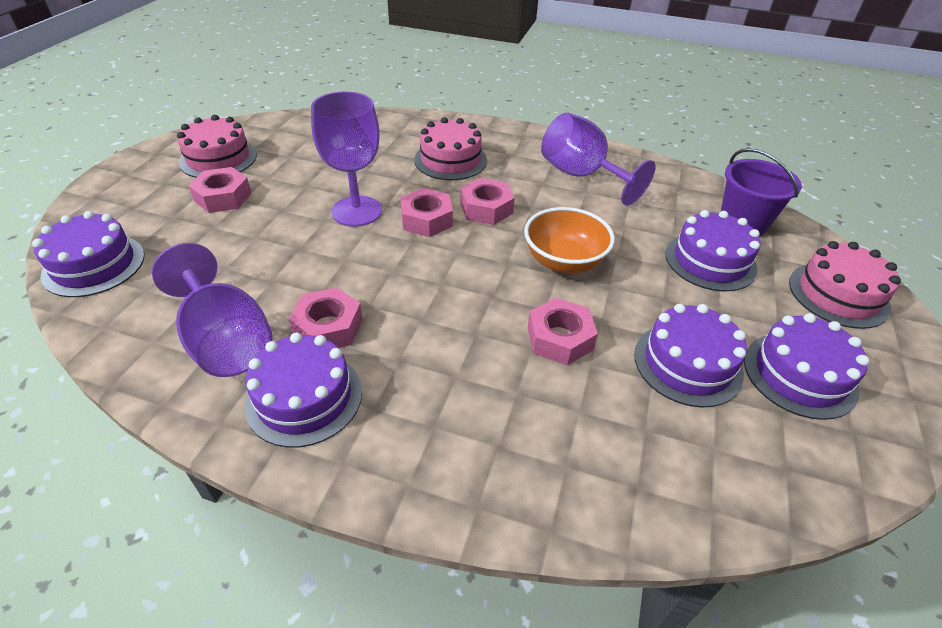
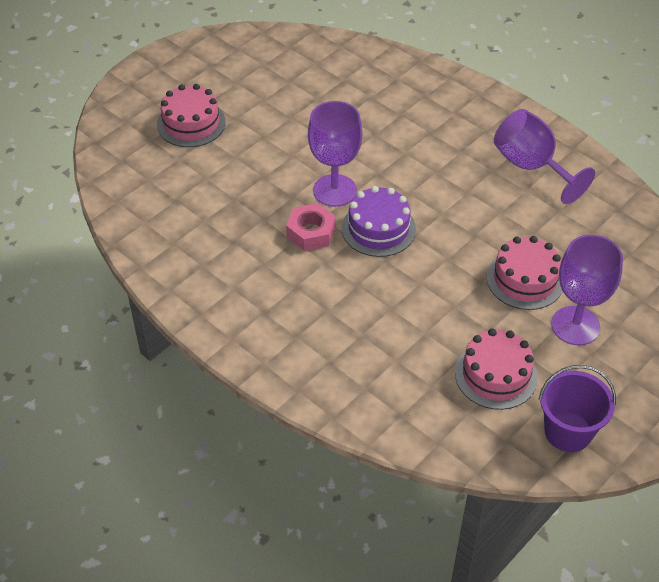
orange bowl: [524,207,615,273] = 1 -> none = 0
pink nut: [188,167,252,213] [289,287,363,348] [400,188,453,237] [460,178,515,225] [527,298,598,365] = 5 -> [286,203,336,251] = 1
purple cake: [32,211,145,297] [245,333,362,448] [634,304,747,407] [665,210,760,291] [744,313,870,420] = 5 -> [342,186,416,257] = 1

